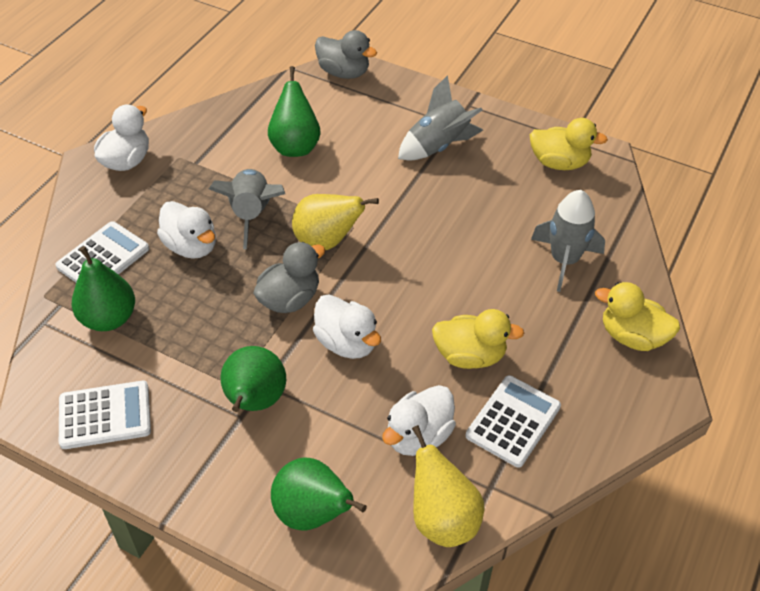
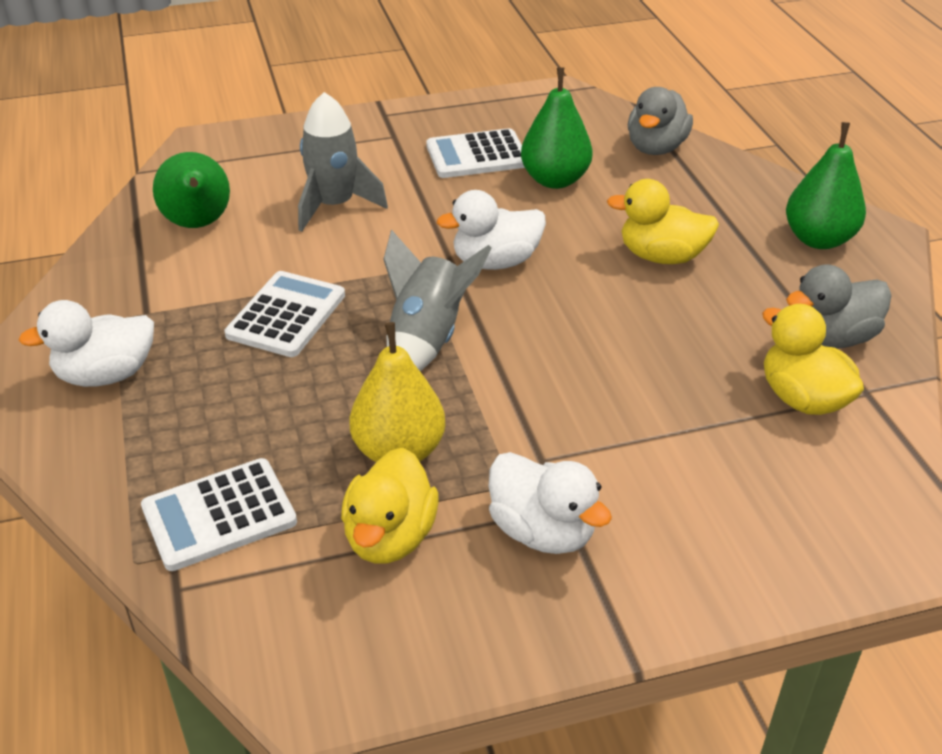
green pear: [72,246,135,331] [220,346,286,412] [268,66,321,157] [271,457,367,530] = 4 -> [153,152,230,228] [521,68,593,189] [786,122,866,249] = 3
grey rocket: [209,169,285,249] [398,75,483,160] [531,190,605,292] = 3 -> [298,92,388,232] [383,230,492,371] = 2
white duck: [94,105,149,171] [157,201,216,259] [313,295,381,359] [382,385,456,456] = 4 -> [19,300,154,387] [437,190,546,270] [489,452,612,554] = 3
yellow pear: [292,194,379,250] [412,425,484,547] = 2 -> [349,322,446,462] = 1

